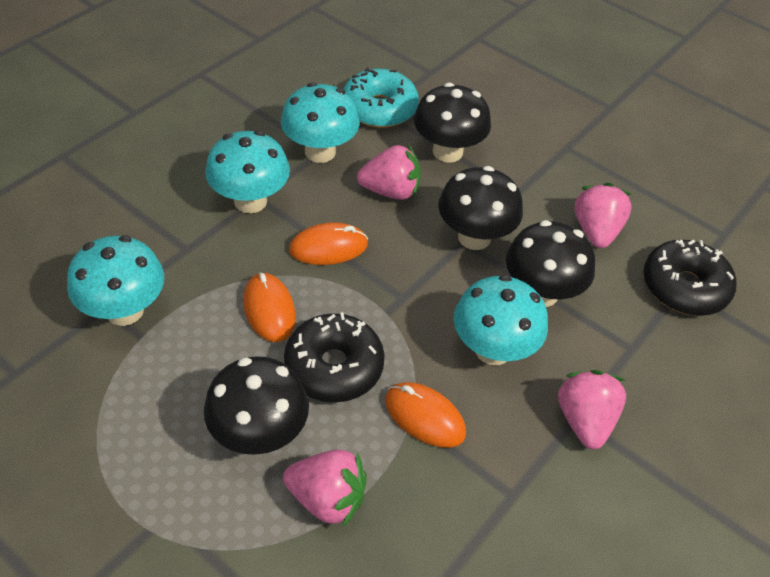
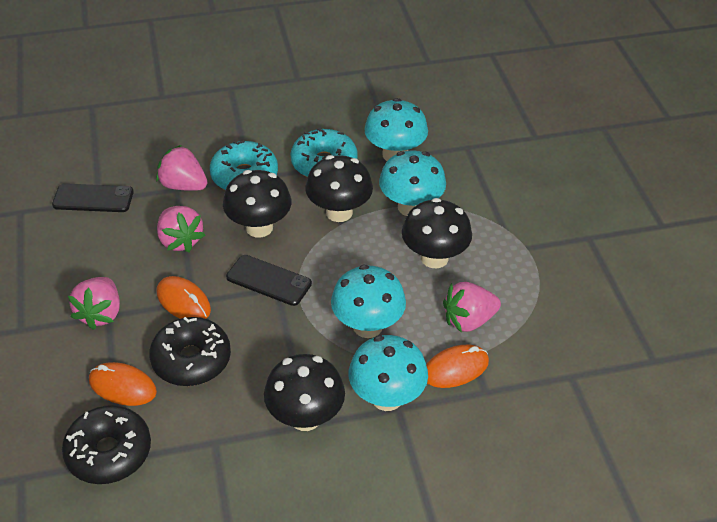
black phone: none = 0 -> [52,183,134,212] [226,255,312,306] = 2
turquoise donut: [344,67,419,128] = 1 -> [210,140,278,190] [291,127,358,177] = 2

